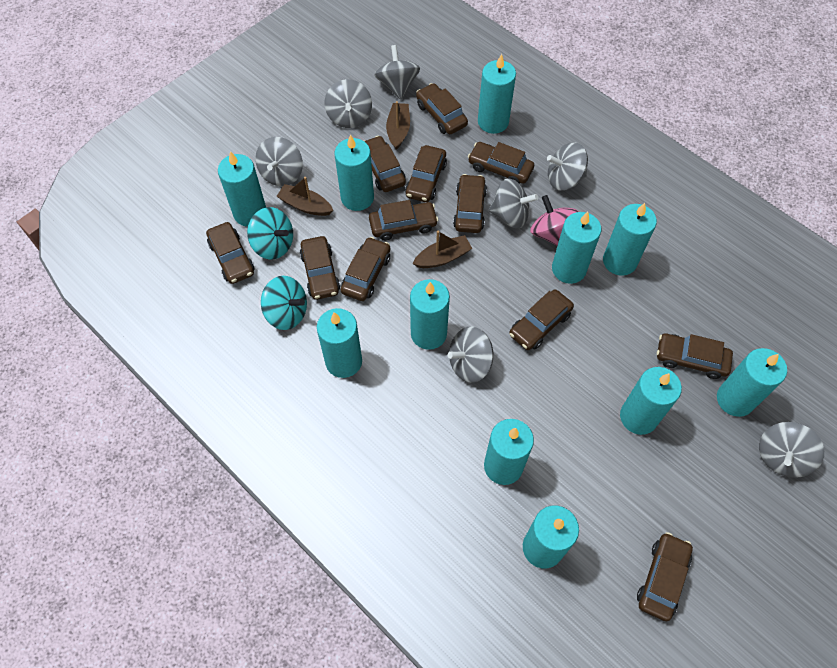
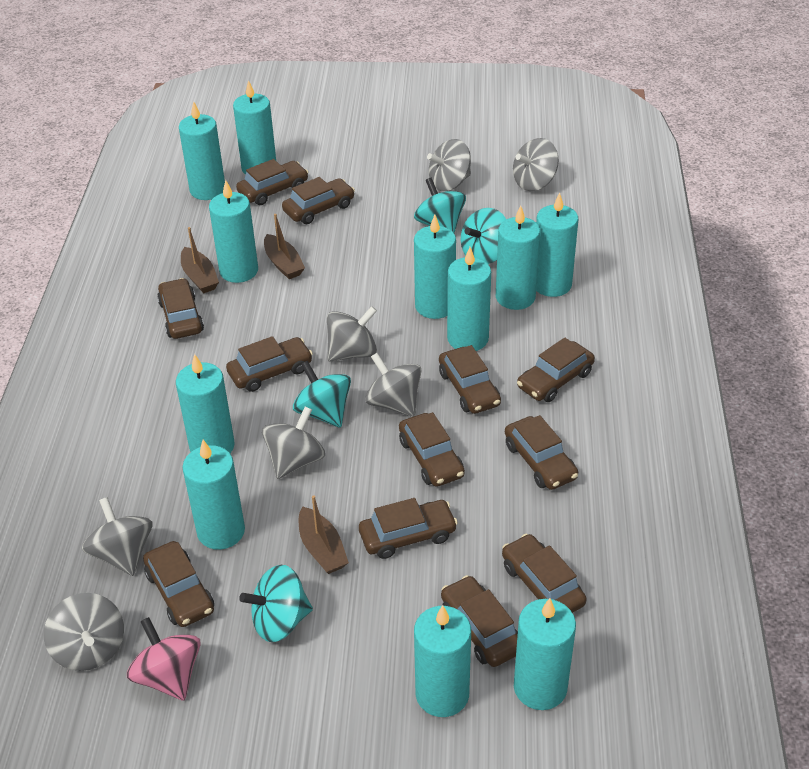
turquoise spinning top: [247,207,293,260] [261,276,307,330] = 2 -> [239,565,313,642] [293,361,351,428] [414,178,466,233] [461,208,506,264] = 4

